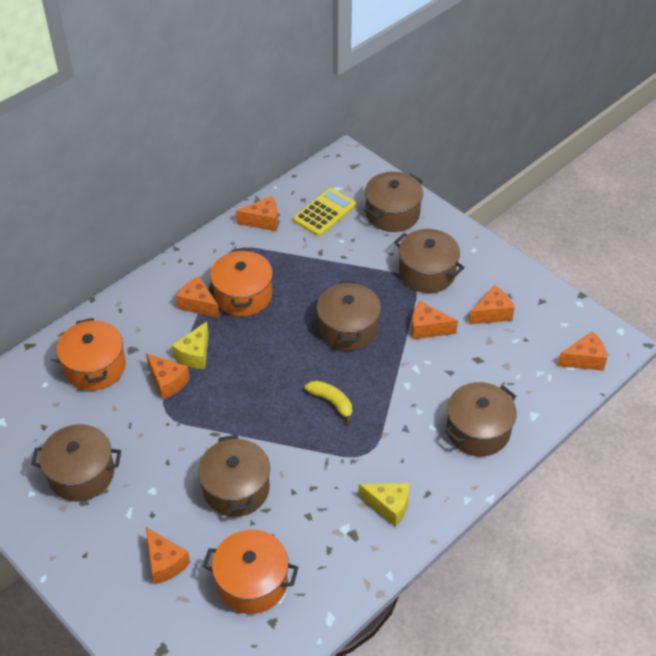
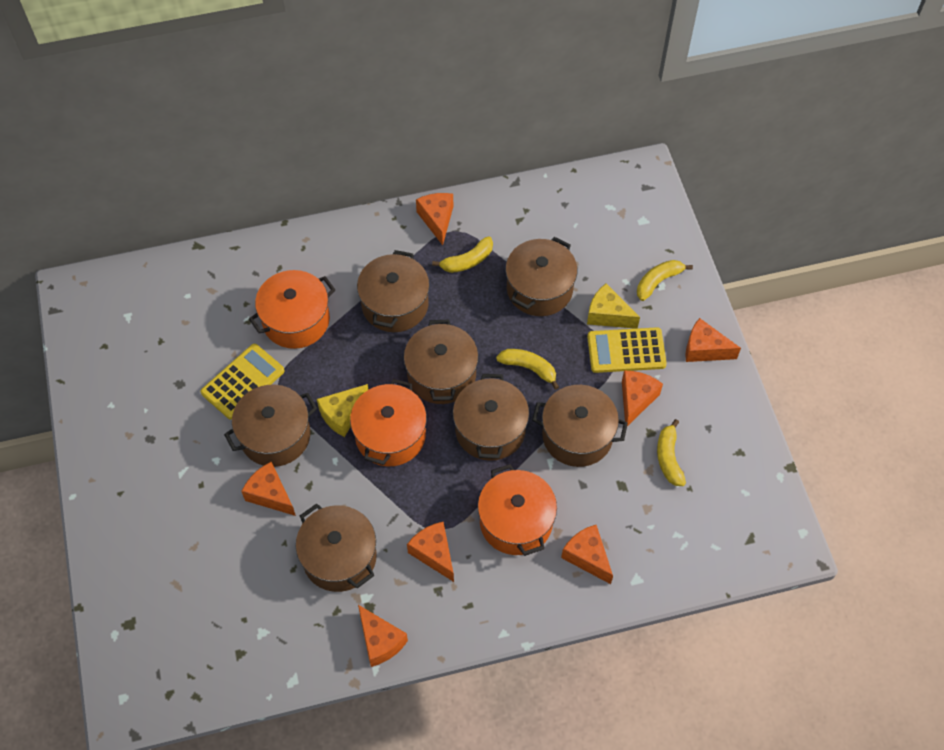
brown pot: [31,424,121,501] [198,435,270,517] [317,281,381,351] [364,172,423,232] [394,229,465,293] [445,382,517,456] = 6 -> [224,385,317,467] [296,503,377,592] [357,250,430,332] [404,319,478,404] [453,374,529,461] [505,237,577,316] [532,385,628,467] = 7
yellow banana: [305,380,352,424] = 1 -> [432,236,493,273] [496,349,559,390] [637,260,693,301] [657,419,686,486] = 4
yellow calculator: [293,188,356,236] = 1 -> [201,344,284,419] [587,327,667,373] = 2

